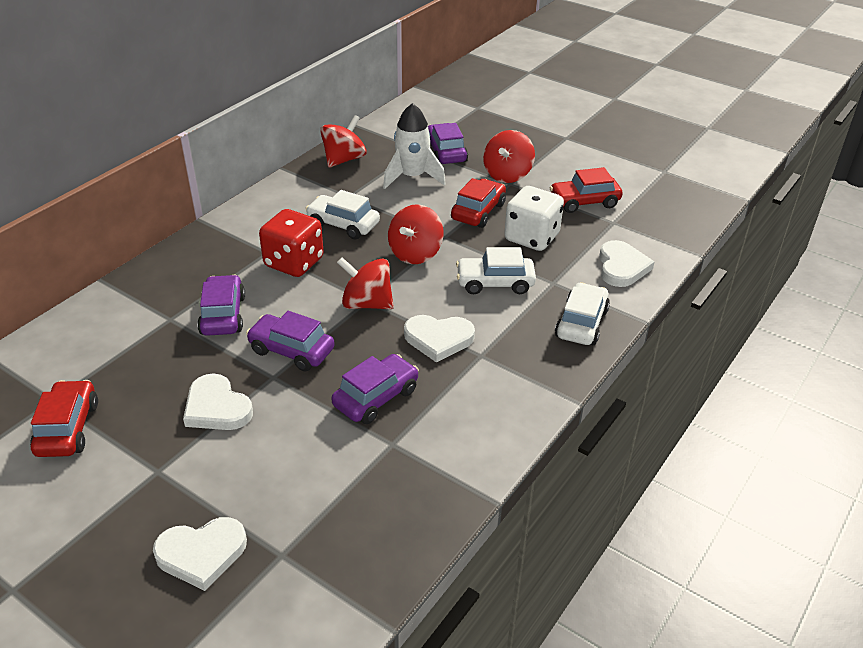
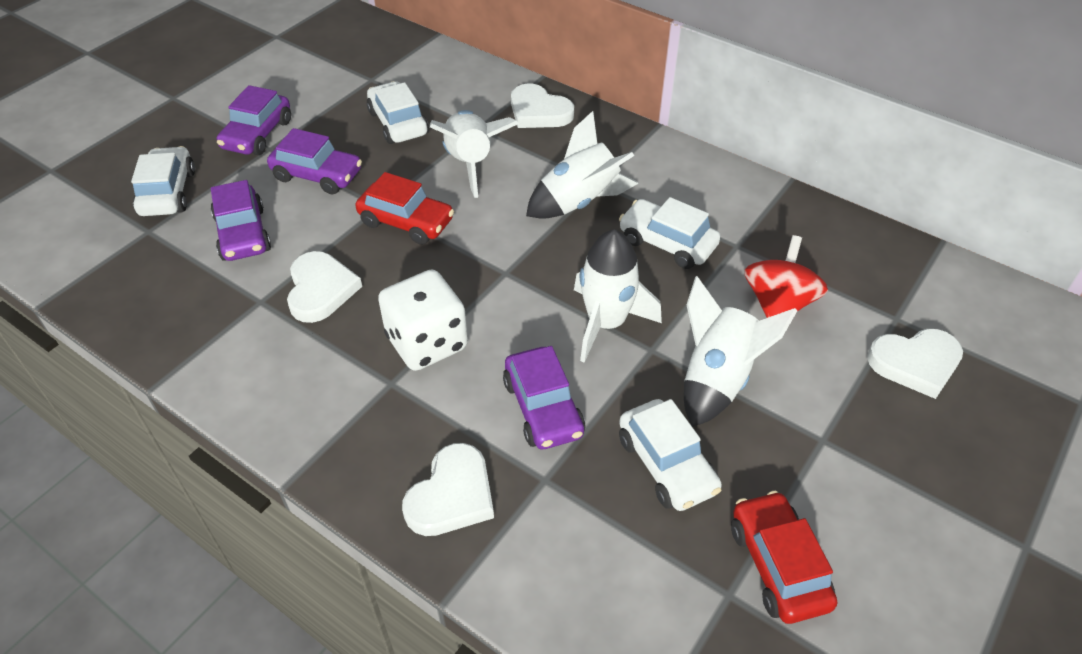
red car: [30,380,98,457] [451,178,506,228] [549,167,623,213] = 3 -> [355,172,454,245] [731,491,837,624] = 2
red dice: [259,209,324,277] = 1 -> none = 0
red spinning top: [320,115,367,168] [337,257,394,309] [388,204,443,264] [483,130,535,183] = 4 -> [744,235,828,318] = 1
white car: [305,190,380,240] [456,247,536,294] [555,282,610,345] = 3 -> [131,146,195,216] [367,81,429,144] [619,197,720,269] [619,399,722,511] = 4
white rocket: [383,103,446,189] = 1 -> [430,110,519,198] [526,111,639,219] [574,229,662,363] [684,276,798,427] = 4

